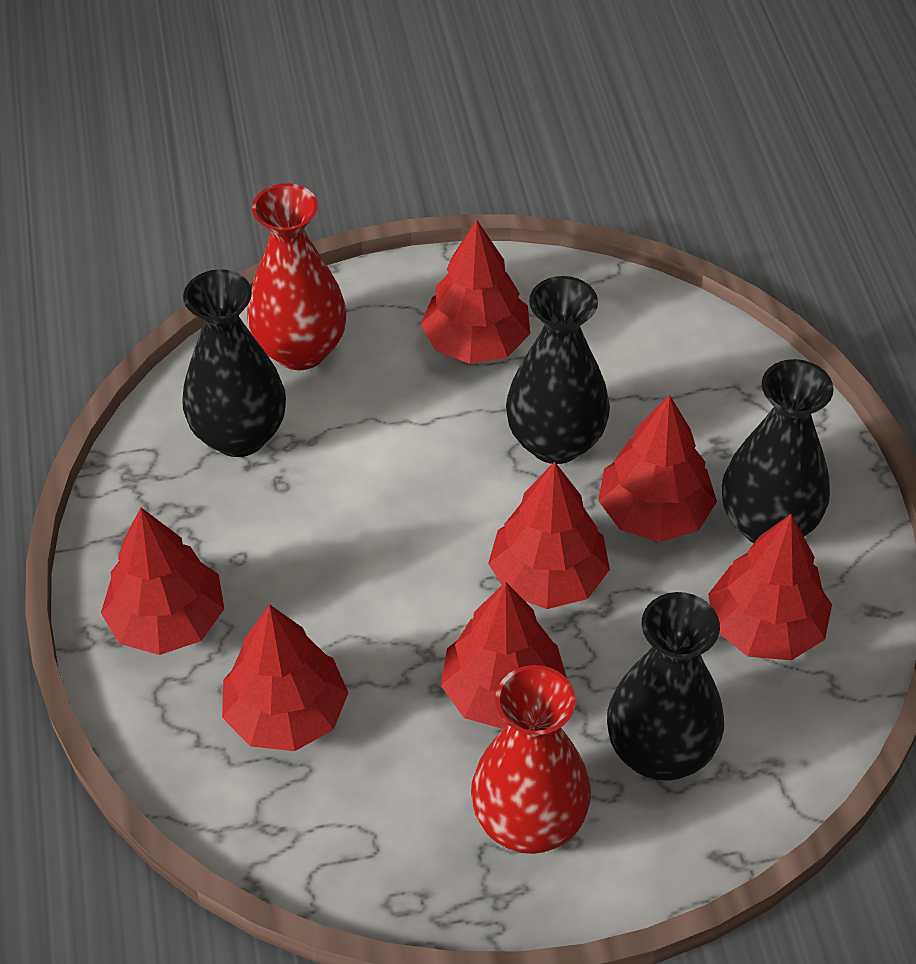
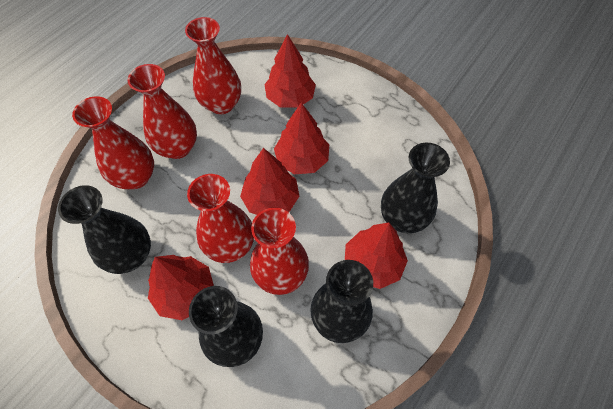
red tree: [101,508,224,655] [222,604,348,751] [421,220,530,364] [441,582,567,729] [488,462,610,609] [598,395,717,542] [708,514,832,660] = 7 -> [148,255,214,320] [240,148,300,215] [264,34,316,107] [274,102,329,174] [345,222,408,289] = 5
red vase: [247,183,346,370] [471,665,591,854] = 2 -> [72,96,154,189] [128,64,197,159] [185,17,241,114] [187,174,254,263] [250,208,309,295] = 5

